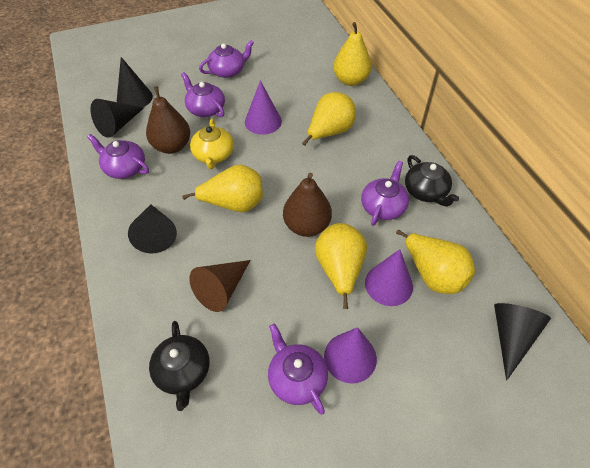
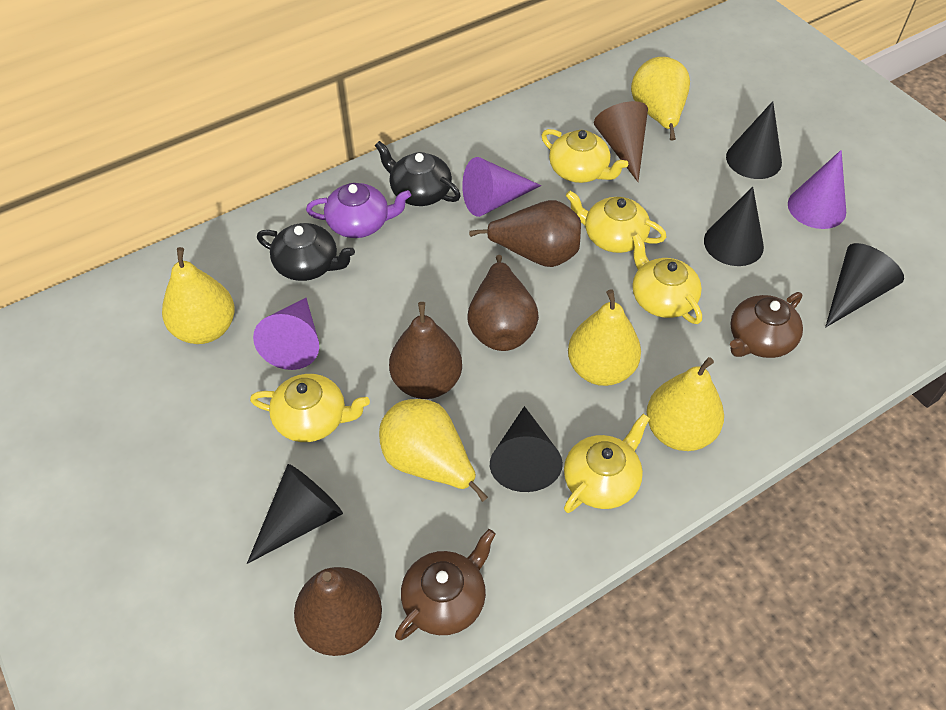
black cone: [90,99,144,138] [117,57,153,107] [128,204,177,253] [494,303,551,381] = 4 -> [247,464,343,564] [490,406,563,492] [704,187,764,266] [726,101,782,179] [825,243,904,327] = 5
brown pear: [146,86,190,154] [283,173,332,237] = 2 -> [294,567,382,656] [389,302,462,399] [468,255,539,351] [469,200,581,267] = 4
brown teapot: none = 0 -> [395,529,496,640] [730,292,803,358] = 2
purple teapot: [87,134,149,179] [181,72,225,117] [199,40,254,78] [268,323,328,414] [361,161,409,226] = 5 -> [306,183,411,238] = 1
yellow teapot: [190,119,234,169] = 1 -> [250,374,370,442] [541,129,628,183] [564,414,650,513] [566,191,667,253] [632,234,702,324] = 5

